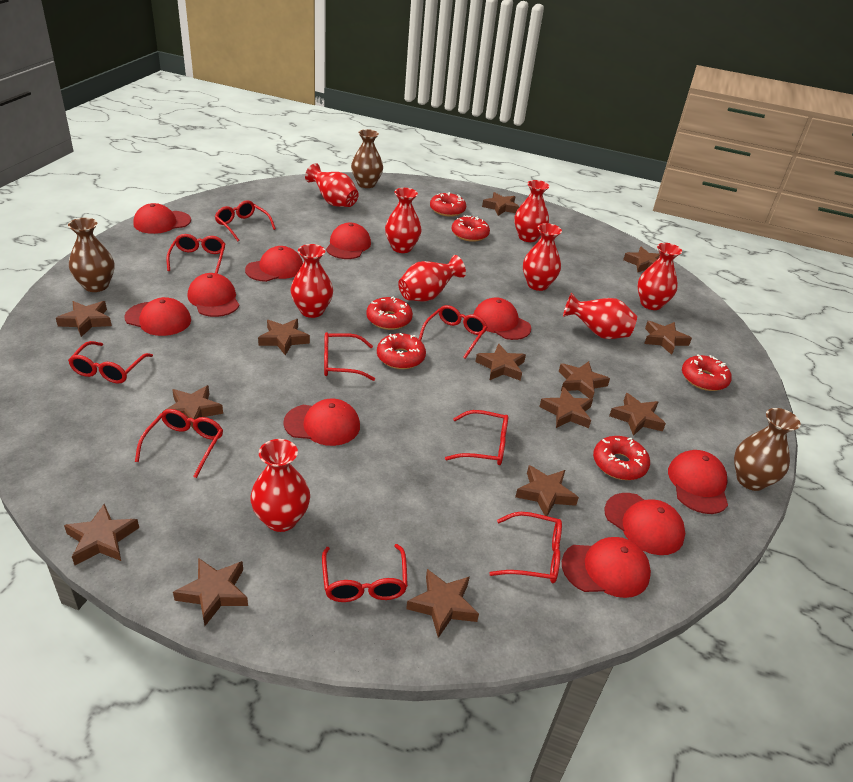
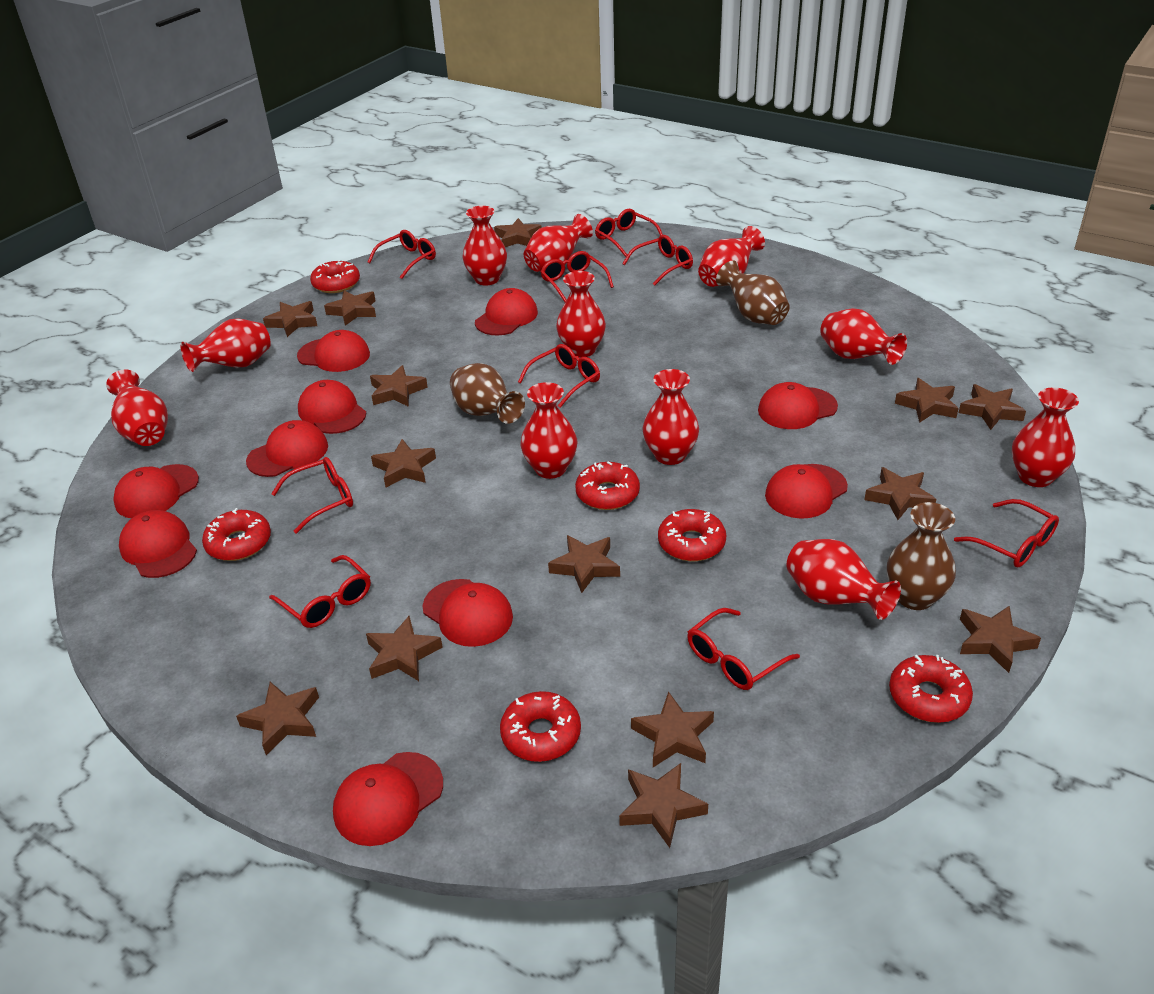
red vase: [250,439,310,532] [291,244,333,318] [305,163,359,207] [385,188,422,253] [398,255,466,301] [514,180,549,242] [523,223,562,291] [563,293,637,339] [638,243,682,310] = 9 -> [106,370,168,446] [181,318,271,372] [462,206,507,285] [521,382,577,479] [524,214,593,272] [556,271,606,358] [642,369,699,465] [698,226,765,287] [787,539,901,620] [820,308,907,365] [1012,387,1079,487] = 11

